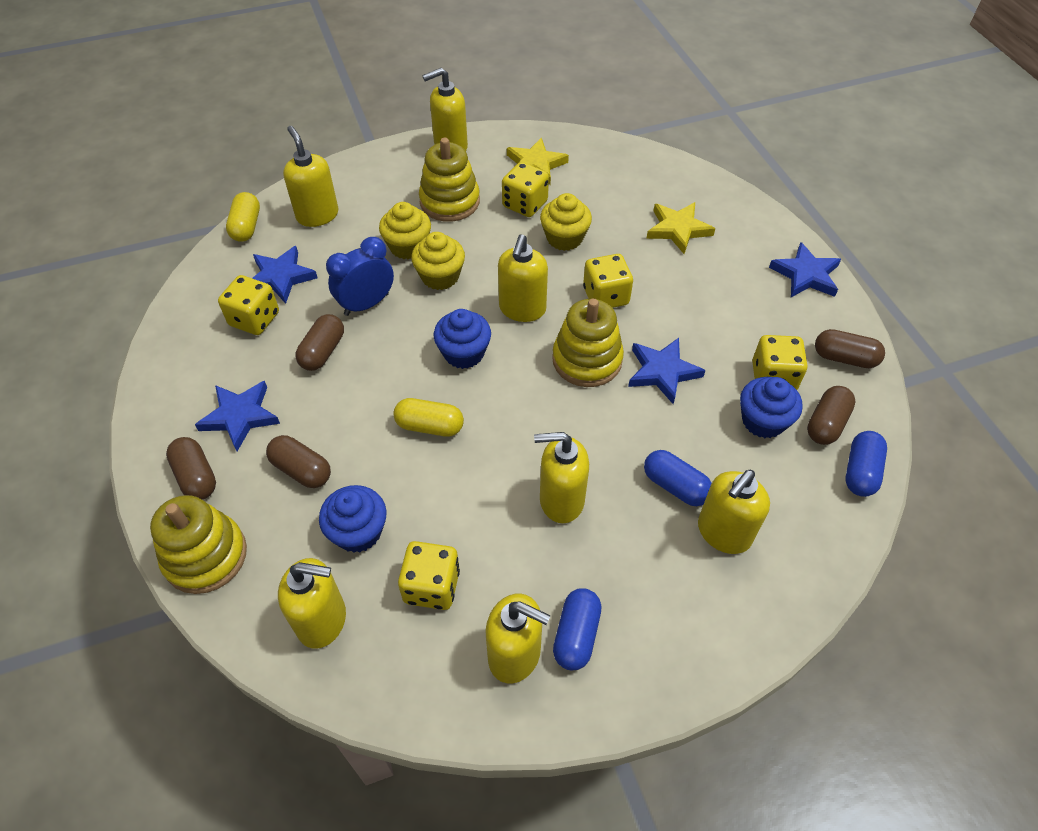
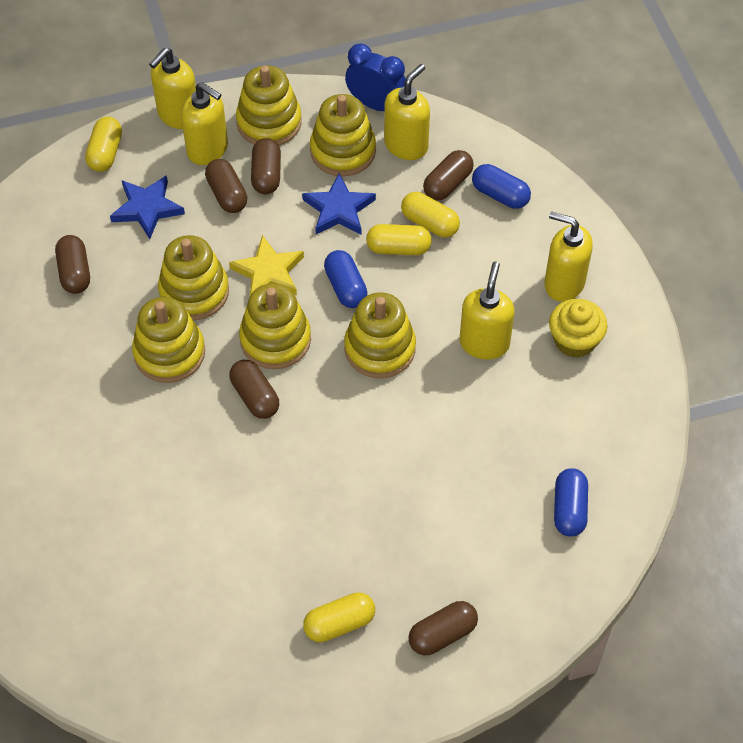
blue cupcake: [319,485,387,553] [434,309,491,369] [740,377,803,438] = 3 -> none = 0
blue star: [195,381,280,451] [252,246,318,304] [628,338,705,404] [769,242,841,297] = 4 -> [110,175,185,239] [302,173,376,234] = 2
brown capsule: [166,437,216,500] [266,435,331,488] [295,314,344,371] [807,386,856,445] [815,329,885,368] = 5 -> [55,235,90,294] [205,159,247,213] [229,360,279,419] [251,138,281,194] [408,601,478,655] [423,150,474,201] = 6
yellow capsule: [226,192,260,242] [393,398,464,437] = 2 -> [85,117,122,172] [303,592,375,642] [366,224,432,255] [401,192,460,237] = 4
yellow cupcake: [379,202,431,259] [411,232,465,290] [540,193,592,251] = 3 -> [549,299,607,358] = 1
yellow dice: [218,275,279,335] [398,541,460,610] [502,162,549,217] [583,254,633,308] [752,335,808,390] = 5 -> none = 0
yellow soap dispenser: [278,558,346,649] [283,126,338,227] [422,68,468,151] [485,594,551,683] [498,234,548,322] [534,432,589,523] [698,470,770,554] = 7 -> [149,48,196,129] [181,82,228,165] [384,64,430,160] [459,261,515,360] [544,211,593,302] = 5
yellow stacking toy: [150,495,247,594] [419,138,480,222] [552,298,624,387] = 3 -> [132,297,205,383] [158,235,229,320] [236,65,302,146] [239,283,311,369] [310,94,376,176] [344,292,416,378] = 6
yellow star: [507,138,569,185] [646,202,715,254] = 2 -> [229,235,304,295] = 1

